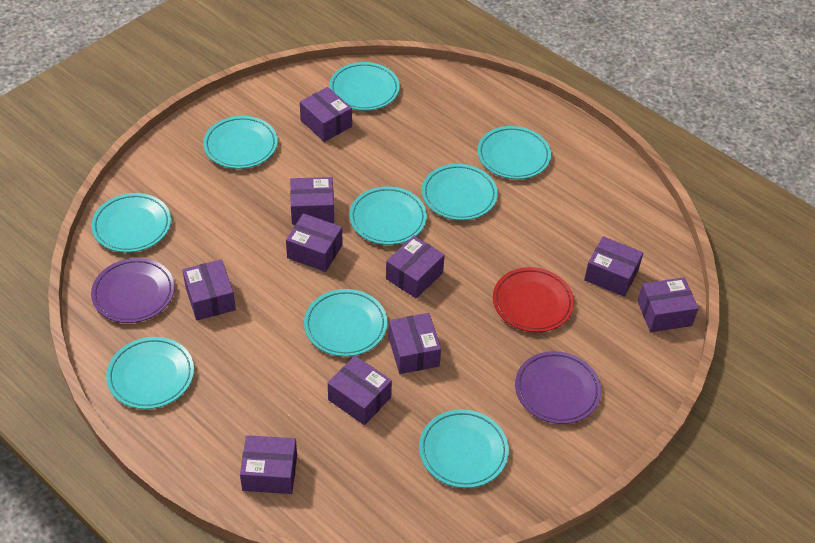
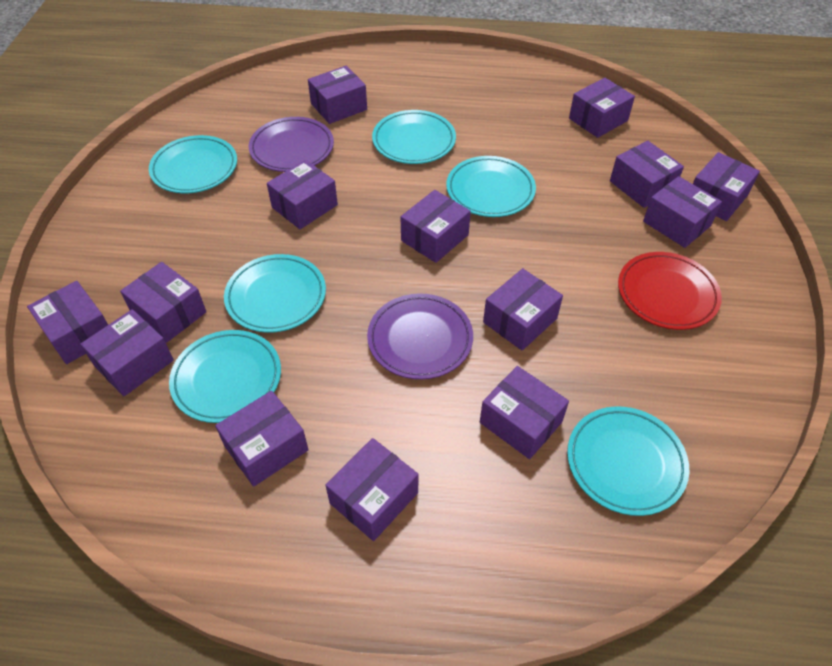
purple box: [182,259,236,320] [240,435,297,494] [286,213,342,272] [290,177,334,225] [300,87,352,142] [328,356,392,425] [386,236,445,299] [389,313,441,374] [584,236,643,297] [638,277,699,332] = 10 -> [27,281,108,364] [80,309,174,396] [120,262,206,343] [215,391,308,487] [267,160,338,229] [308,66,367,124] [325,438,418,541] [401,190,471,263] [480,366,569,459] [483,268,563,351] [569,78,635,138] [610,141,684,208] [643,176,722,248] [693,152,760,221] = 14
turquoise plate: [91,193,171,253] [106,337,194,409] [203,116,278,169] [304,289,387,357] [329,62,400,111] [349,186,427,245] [419,409,509,488] [422,164,498,220] [477,126,551,179] = 9 -> [149,135,237,193] [169,330,281,423] [224,254,326,333] [372,110,456,164] [446,156,536,217] [567,406,689,516] = 6

